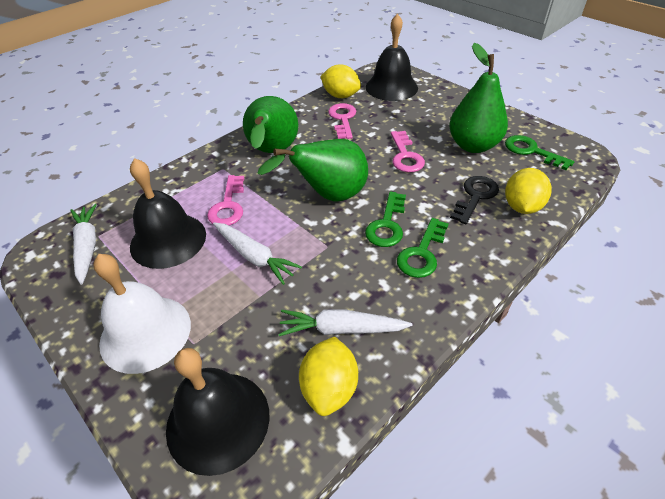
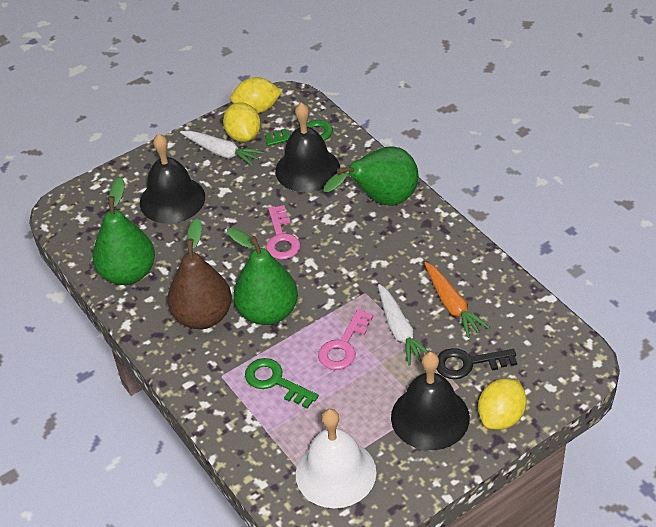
brown pear: none = 0 -> [167,218,232,329] = 1
green key: [365,192,406,247] [397,218,449,278] [505,135,574,170] = 3 -> [245,358,319,409] [265,120,333,146] = 2
orange carrot: none = 0 -> [425,262,490,338] = 1
pink key: [207,175,244,226] [328,103,356,139] [391,131,425,172] = 3 -> [266,205,300,260] [318,309,373,370] = 2
white carrot: [71,204,97,285] [213,222,302,285] [278,309,412,336] = 3 -> [180,131,264,166] [378,284,428,365] = 2

